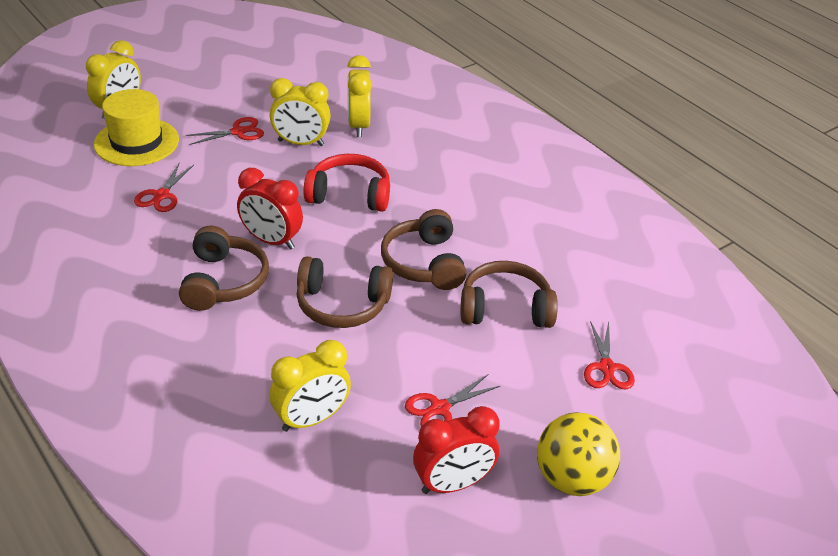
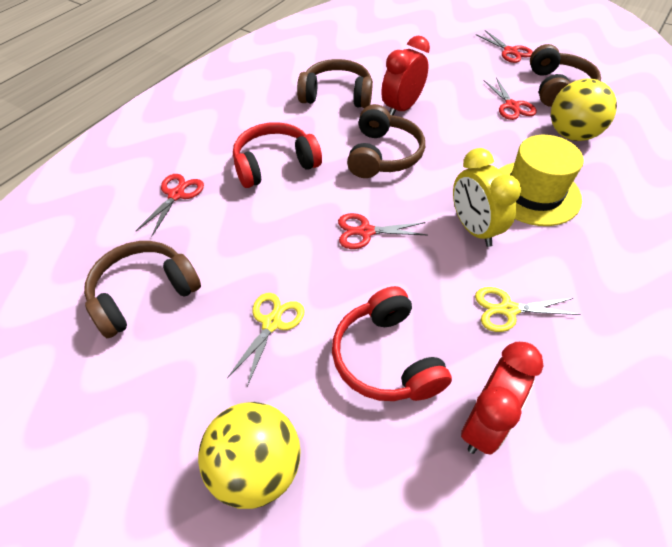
red headphones: [303,154,390,212] = 1 -> [233,122,322,188] [332,286,452,401] = 2
yellow ball: [537,412,620,496] = 1 -> [198,402,301,509] [551,79,617,141] = 2
yellow clock: [86,40,141,119] [269,340,351,432] [270,78,331,146] [347,55,372,137] = 4 -> [453,148,521,247] = 1
yellow scissors: none = 0 -> [227,293,305,386] [475,287,581,332] = 2

